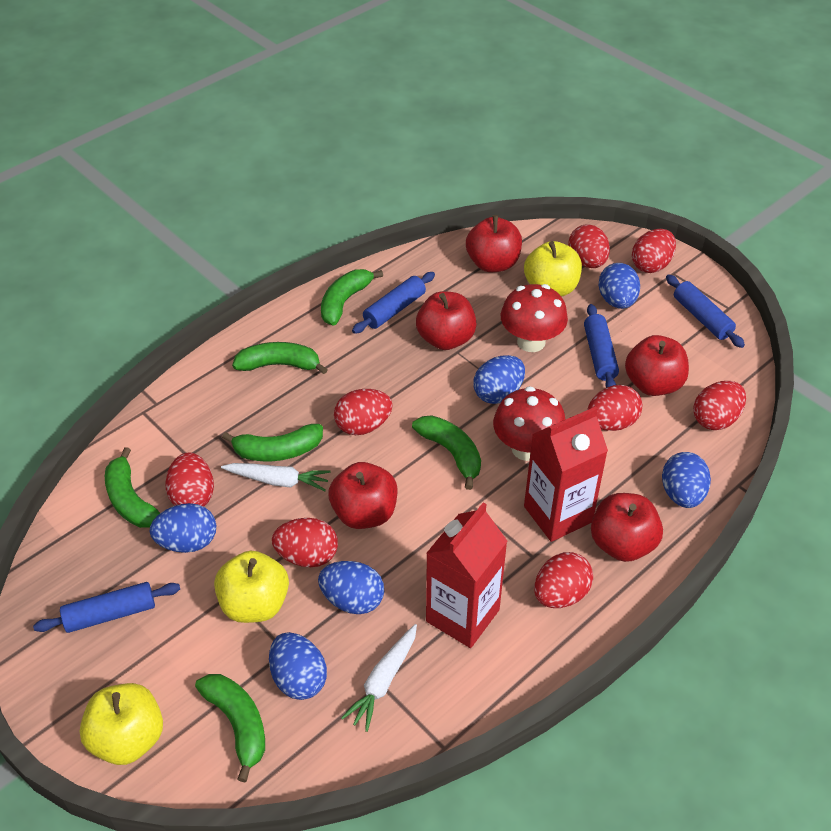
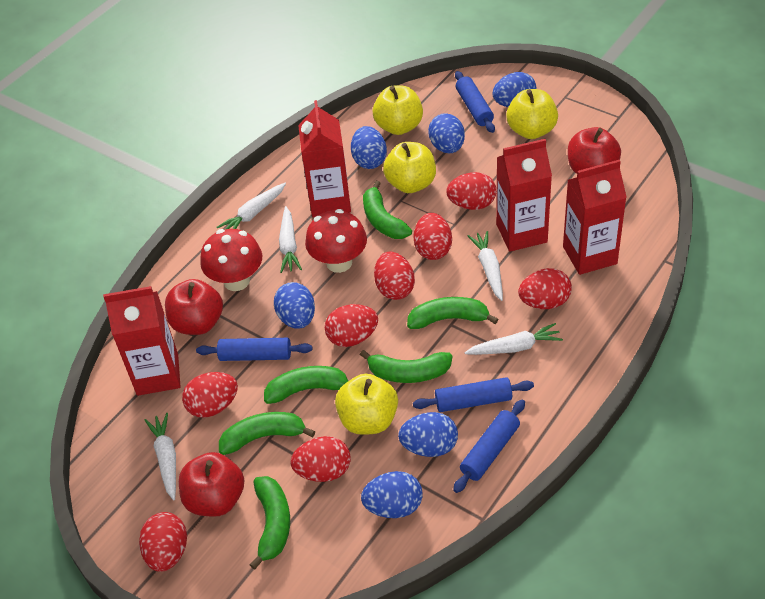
red apple: [329,462,397,529] [416,291,477,350] [466,215,522,272] [591,493,663,562] [625,335,689,396] = 5 -> [165,279,223,335] [179,452,244,517] [568,127,621,174] = 3
red carton: [426,503,507,648] [524,407,608,542] = 2 -> [103,286,180,396] [298,100,351,217] [496,139,552,252] [563,160,627,275] = 4
white carrot: [221,463,331,491] [341,624,417,732] = 2 -> [145,413,176,501] [216,183,286,229] [279,206,302,273] [464,323,563,355] [467,231,503,301] = 5
yellow apple: [80,683,163,765] [214,551,289,623] [524,241,582,297] = 3 -> [335,374,398,435] [373,85,423,135] [383,142,436,193] [506,89,558,139] = 4

